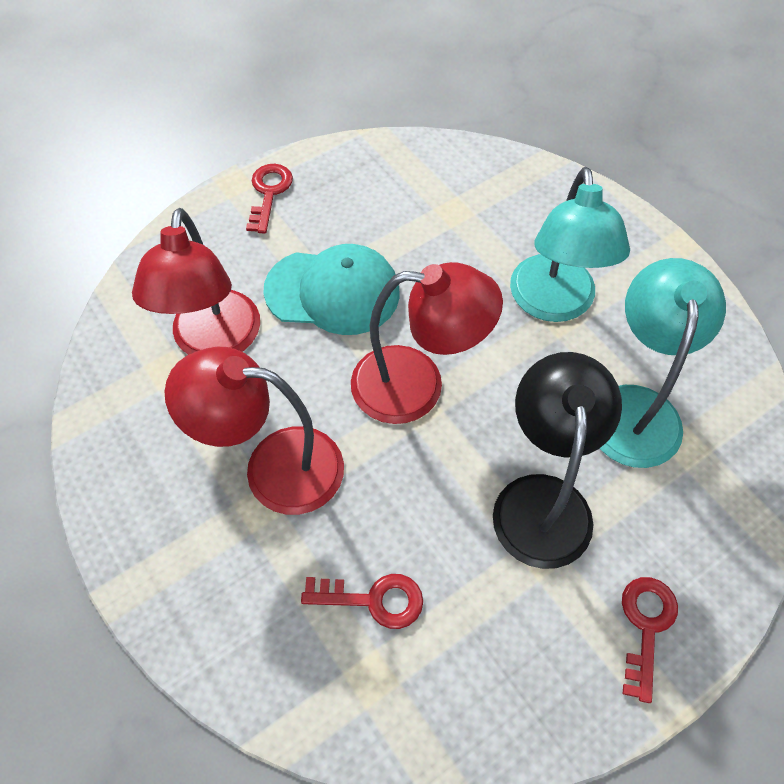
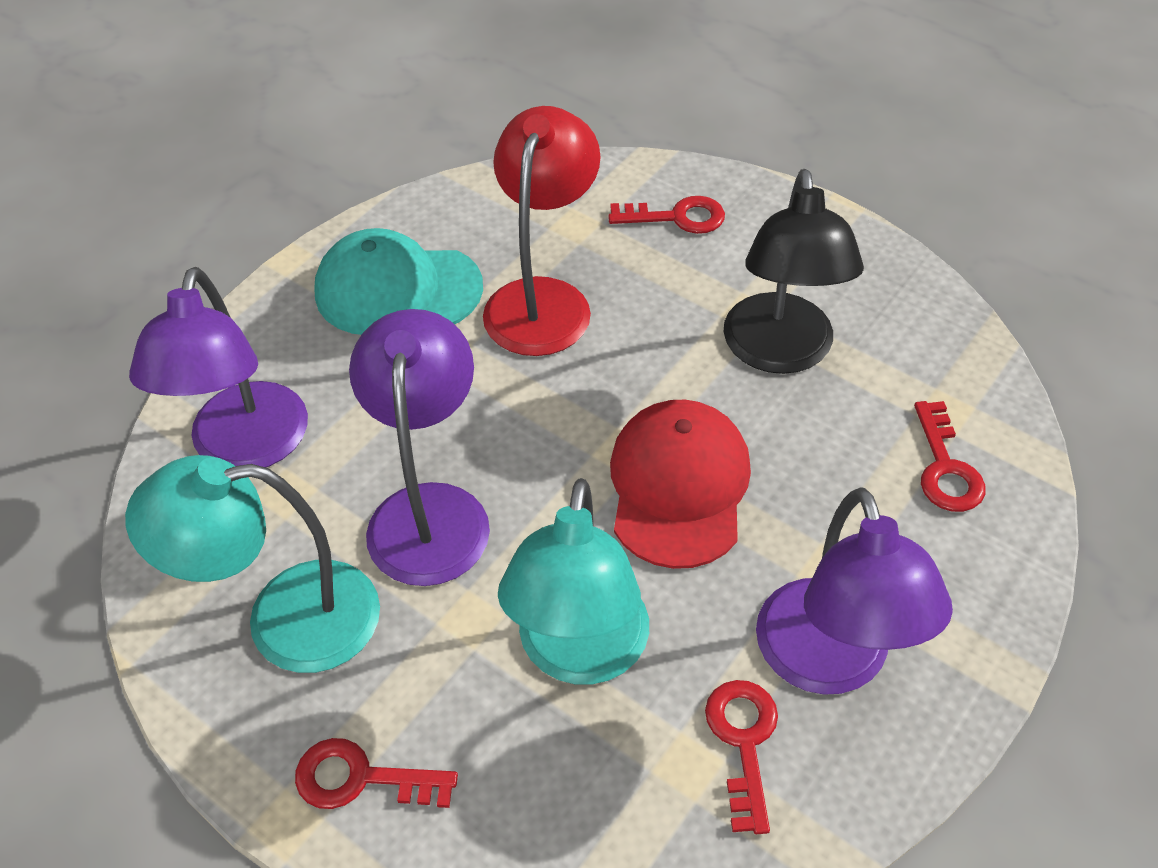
purple lamp: none = 0 -> [129,267,308,467] [349,309,490,586] [756,487,953,695] = 3
red cap: none = 0 -> [610,400,751,569] = 1
red key: [246,164,293,233] [301,574,423,629] [622,577,678,703] = 3 -> [295,738,458,809] [608,196,725,234] [705,680,778,834] [914,401,986,512] = 4
red lamp: [132,208,260,355] [164,347,344,515] [351,262,503,424] = 3 -> [483,106,601,356] = 1

